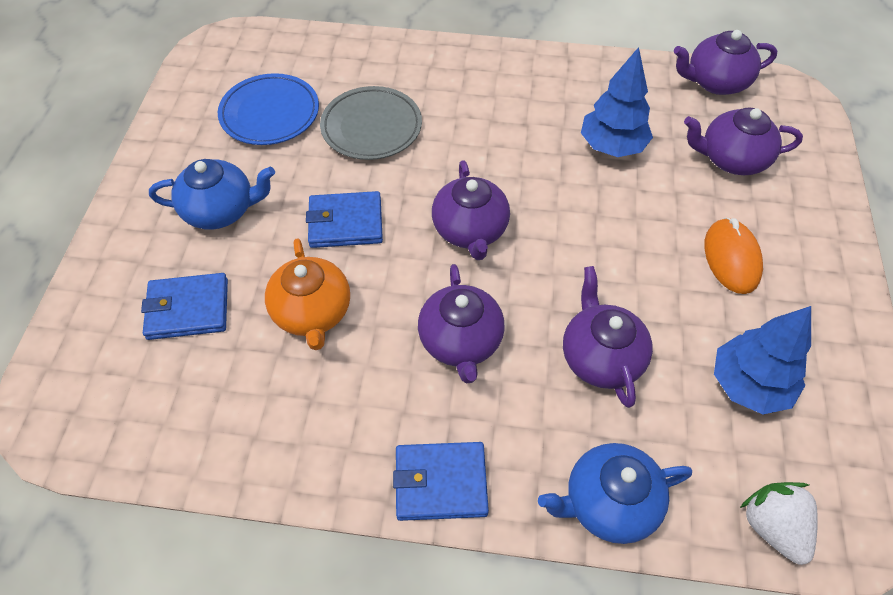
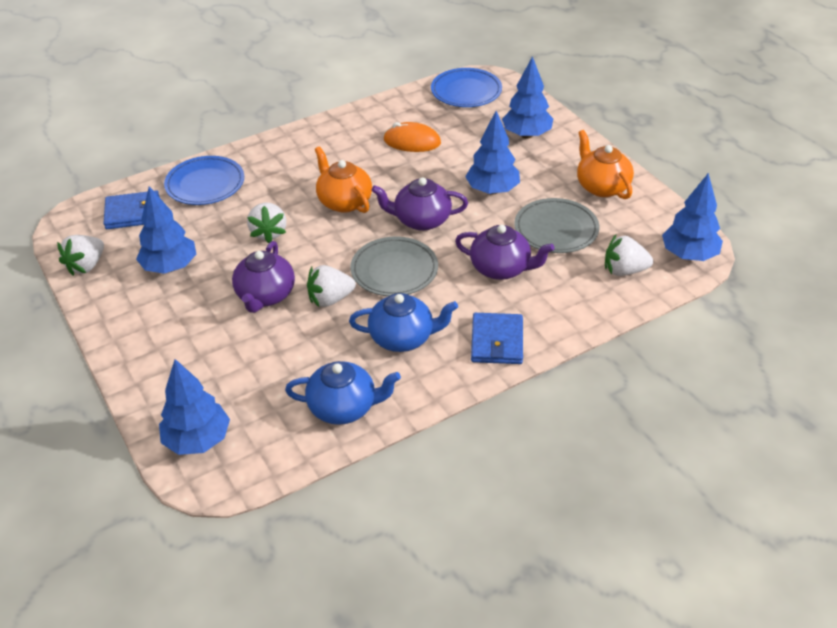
blue plate: [218,73,319,145] = 1 -> [164,156,244,205] [431,68,502,107] = 2
blue tree: [581,47,653,157] [714,306,811,414] = 2 -> [136,186,196,274] [159,359,230,455] [465,111,520,195] [502,56,553,139] [662,173,723,261] = 5
blue wallet: [141,273,228,340] [306,191,383,248] [393,442,489,521] = 3 -> [103,190,160,229] [471,313,523,364] = 2
grey plate: [320,86,422,160] = 1 -> [350,237,438,296] [514,198,599,253] = 2
orange teapot: [265,238,350,350] = 1 -> [315,146,372,213] [577,130,634,199] = 2
purple teapot: [418,264,505,383] [432,160,510,260] [563,266,653,408] [674,30,778,95] [684,107,803,175] = 5 -> [232,241,295,313] [371,177,468,231] [455,225,555,280] = 3
white strawberry: [740,482,818,565] = 1 -> [57,235,104,276] [247,203,286,243] [307,265,356,307] [605,235,653,276] = 4

